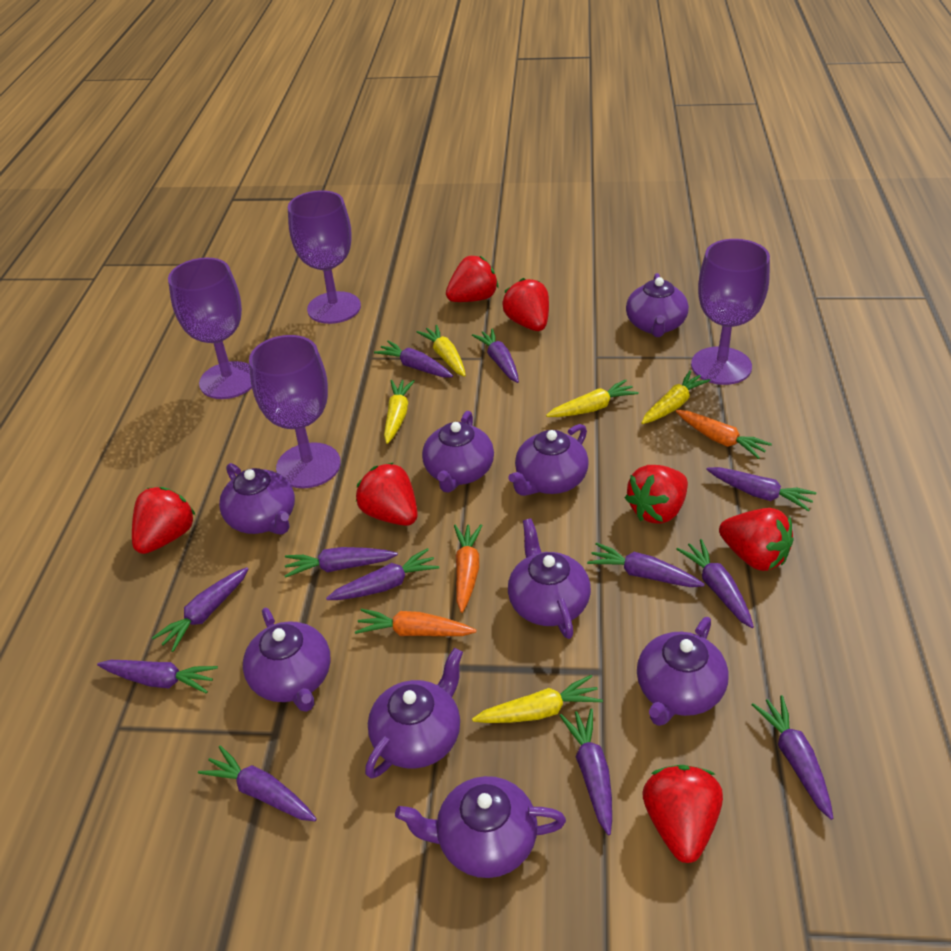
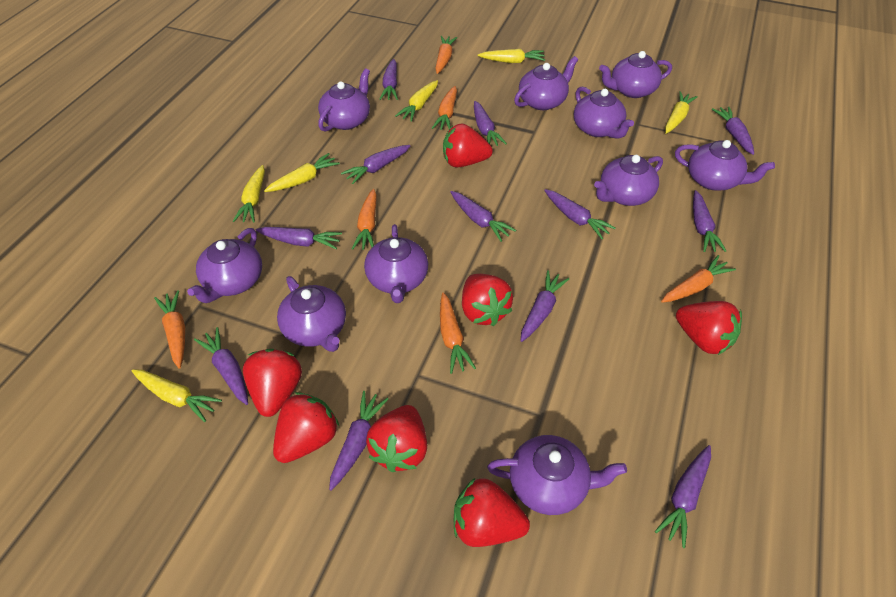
orange carrot: [355,609,477,636] [454,524,483,613] [676,410,772,459] = 3 -> [154,290,185,369] [352,189,377,250] [432,86,457,130] [435,36,457,74] [440,293,476,374] [661,255,736,303] = 6
purple goblet: [168,258,252,399] [249,335,341,488] [288,190,361,324] [691,239,770,385] = 4 -> none = 0
purple teapot: [219,463,295,535] [243,608,331,712] [365,648,463,779] [395,776,566,878] [422,411,494,492] [508,424,589,496] [508,518,591,639] [626,273,689,337] [637,617,729,726] = 9 -> [187,228,262,303] [277,276,346,352] [318,68,370,132] [364,224,428,303] [487,435,627,515] [514,56,578,110] [574,87,634,139] [594,155,663,206] [599,51,672,98] [675,140,775,191] = 10
yellow carrot: [384,380,415,444] [417,325,466,377] [472,675,603,723] [546,379,639,417] [641,370,710,424] = 5 -> [132,369,222,422] [233,165,265,223] [264,153,340,192] [395,80,438,122] [478,49,545,63] [665,91,698,134] = 6

